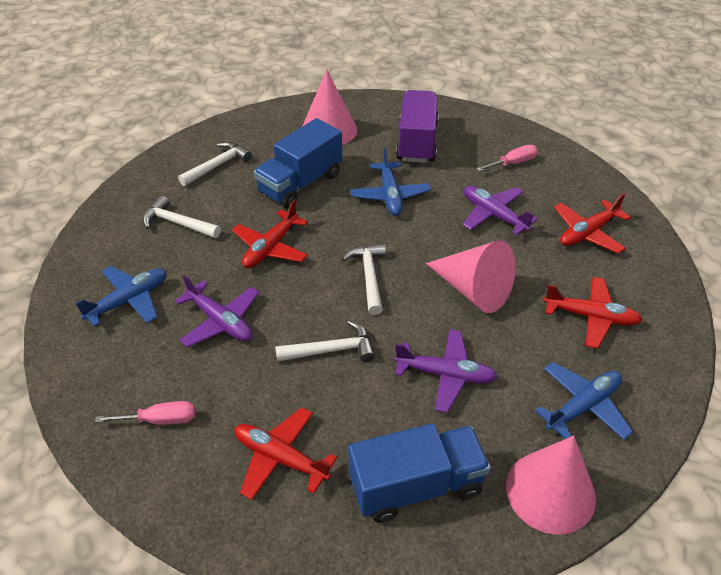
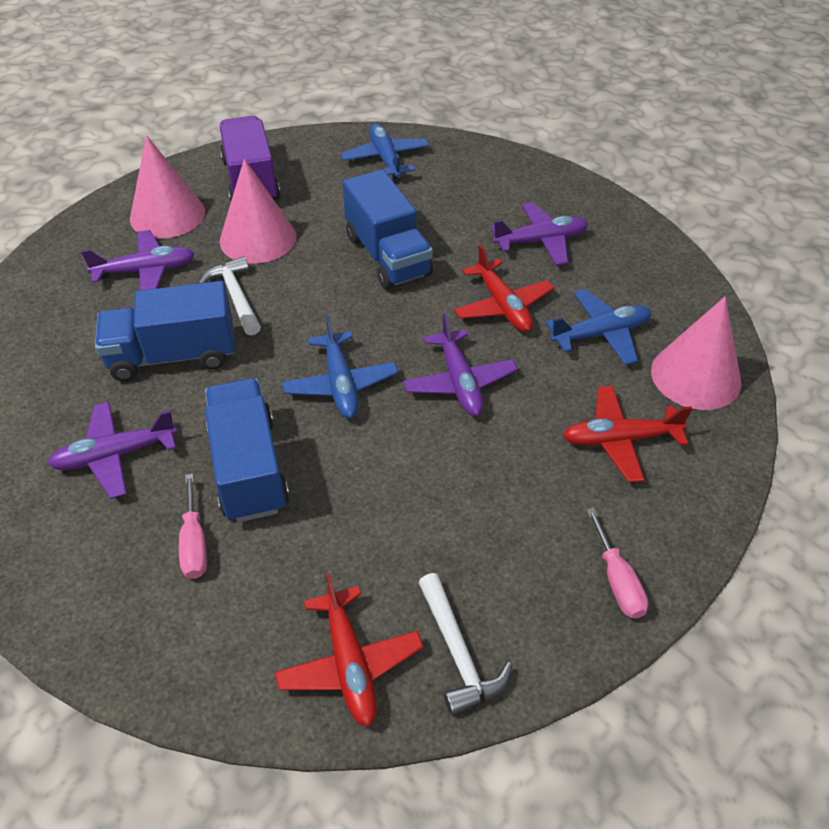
blue truck: [254,118,342,208] [348,424,491,523] = 2 -> [95,281,235,381] [205,378,289,522] [342,169,433,289] = 3
purple plane: [175,275,259,347] [394,329,498,413] [463,186,538,235] = 3 -> [47,402,177,499] [81,230,195,291] [403,313,518,416] [491,202,588,265] = 4
red plane: [232,200,308,268] [234,407,337,500] [543,277,643,349] [554,193,631,254] = 4 -> [275,573,423,727] [454,245,554,332] [563,386,692,483] = 3
white hammer: [143,196,221,238] [178,142,252,186] [275,320,375,362] [342,243,386,315] = 4 -> [199,256,261,335] [418,573,512,715] = 2

